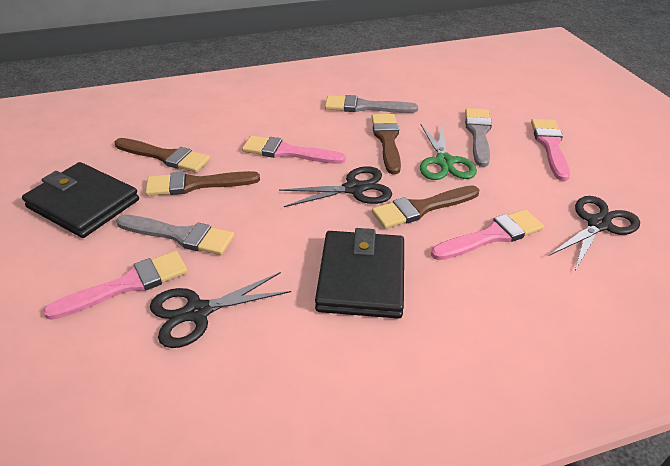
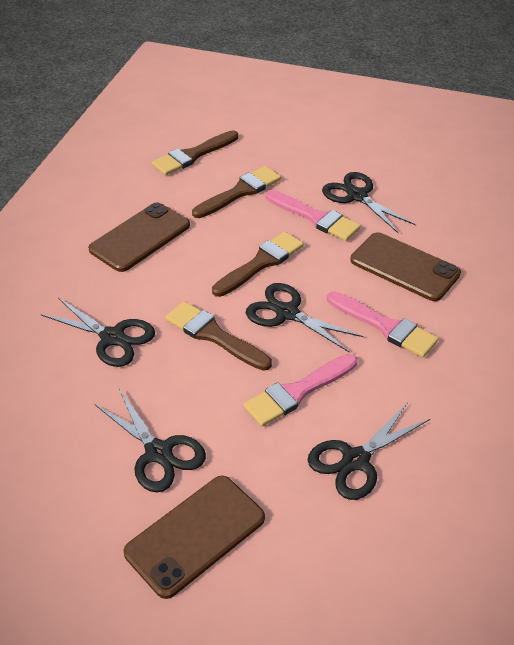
black scissors: [150,272,291,348] [279,166,392,207] [549,196,640,270] = 3 -> [40,298,155,367] [95,389,206,492] [246,283,363,353] [308,402,430,500] [322,172,416,233] = 5
black wallet: [22,162,139,238] [315,228,404,319] = 2 -> none = 0
brown phone: none = 0 -> [88,202,190,272] [124,476,265,599] [350,232,461,301] = 3
green scissors: [420,125,477,180] = 1 -> none = 0
grey brush: [116,215,234,255] [325,95,418,113] [465,108,492,167] = 3 -> none = 0
pink brush: [43,251,188,320] [242,135,346,164] [431,209,544,260] [531,119,570,181] = 4 -> [244,354,357,426] [265,190,361,241] [327,291,438,358] = 3

